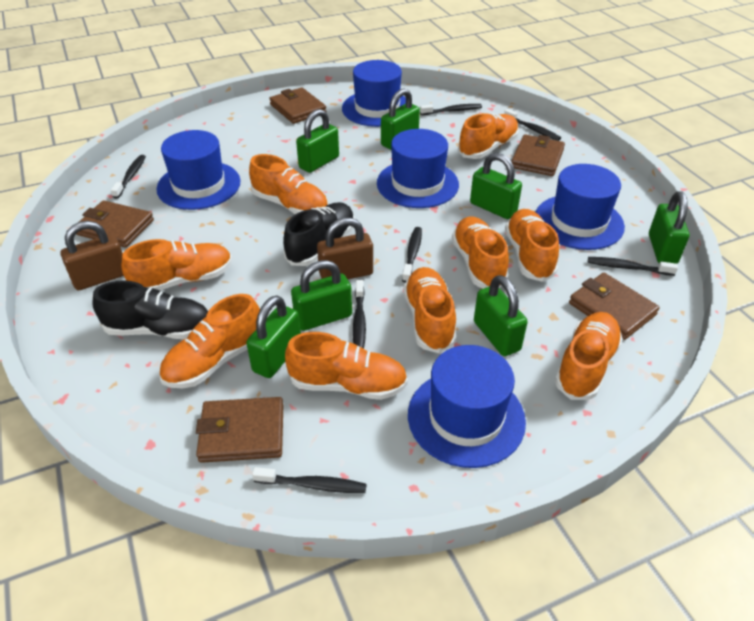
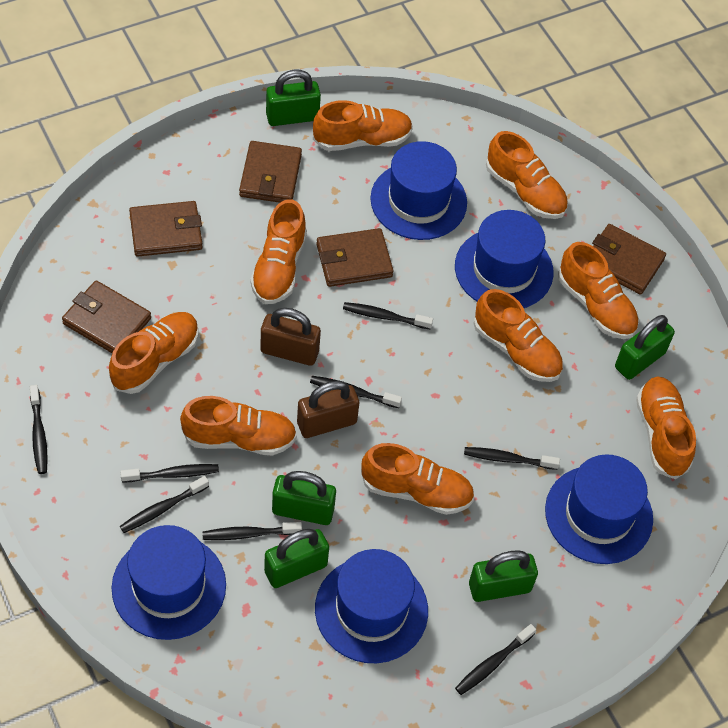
black shoe: [93,280,208,339] [283,202,355,266] = 2 -> none = 0
black toothbrush: [111,155,146,199] [252,467,367,493] [353,280,366,349] [402,227,422,283] [420,104,482,115] [504,109,561,141] [588,257,678,276] = 7 -> [30,385,48,474] [120,464,219,482] [120,476,209,533] [202,522,302,540] [310,376,402,408] [343,302,433,329] [455,624,536,695] [464,447,560,470] = 8
green padlock: [246,295,301,378] [291,260,352,331] [296,109,339,173] [381,88,420,150] [470,153,522,219] [474,275,528,356] [649,191,690,264] = 7 -> [264,529,329,588] [266,70,321,126] [272,471,336,525] [469,550,538,602] [615,315,675,380] = 5

